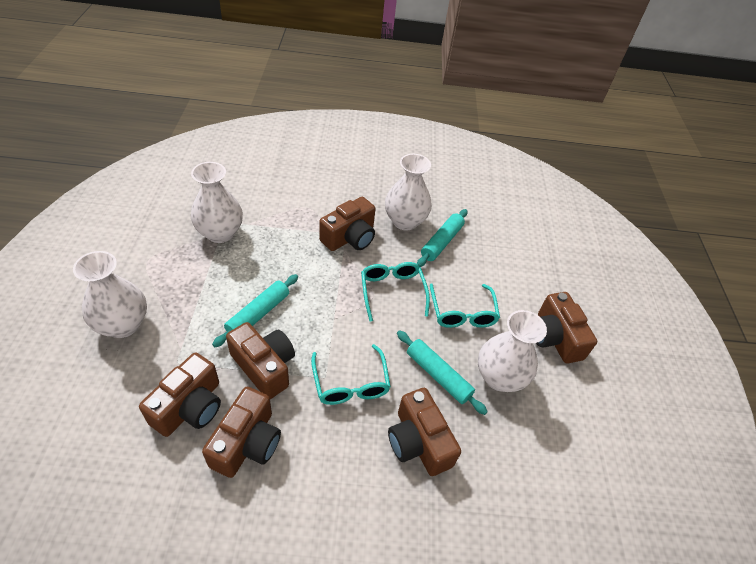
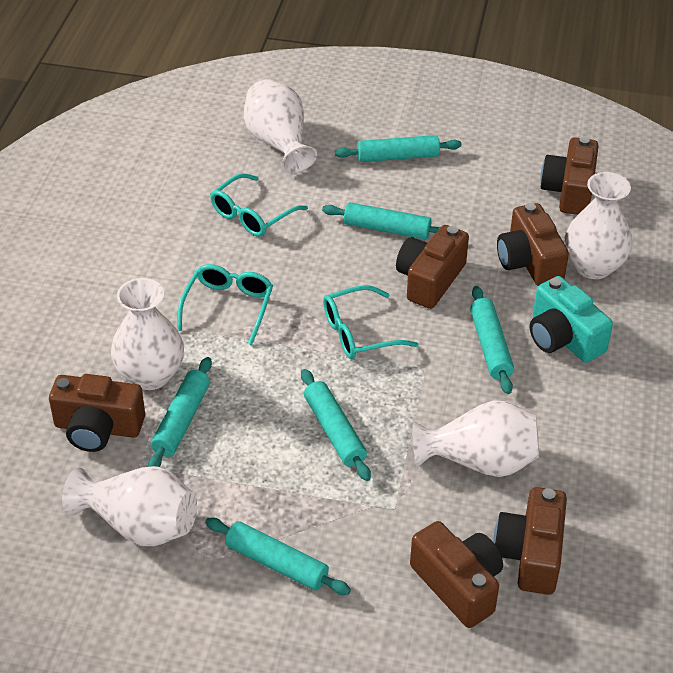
turquoise camera: none = 0 -> [530,276,613,363] = 1
turquoise rolling pin: [212,274,298,347] [397,330,488,415] [417,209,467,267] = 3 -> [148,357,212,467] [205,518,351,595] [301,369,371,481] [322,202,441,240] [335,135,462,162] [470,286,514,394] = 6
white vase: [73,251,147,338] [191,162,243,243] [385,154,432,230] [478,310,547,392] = 4 -> [62,466,197,546] [111,278,184,390] [244,79,317,174] [413,400,539,477] [565,172,632,279] = 5

